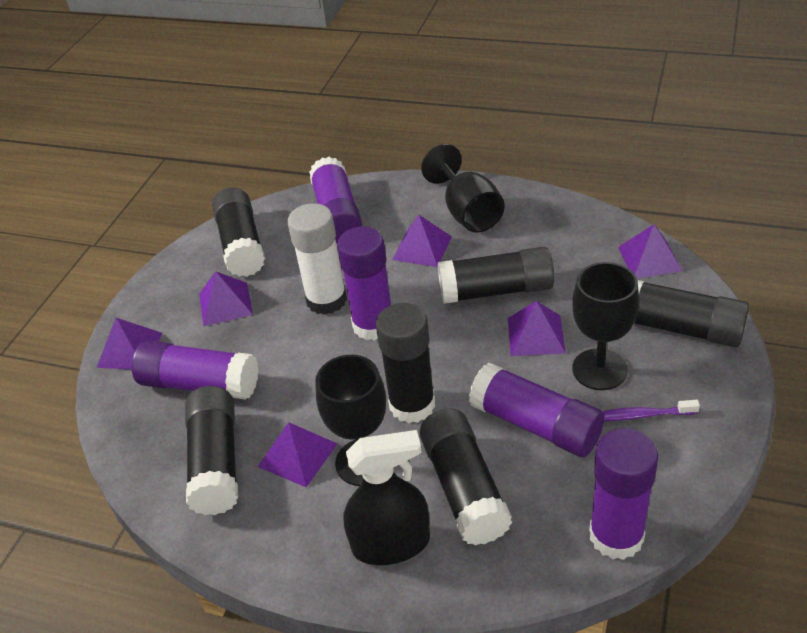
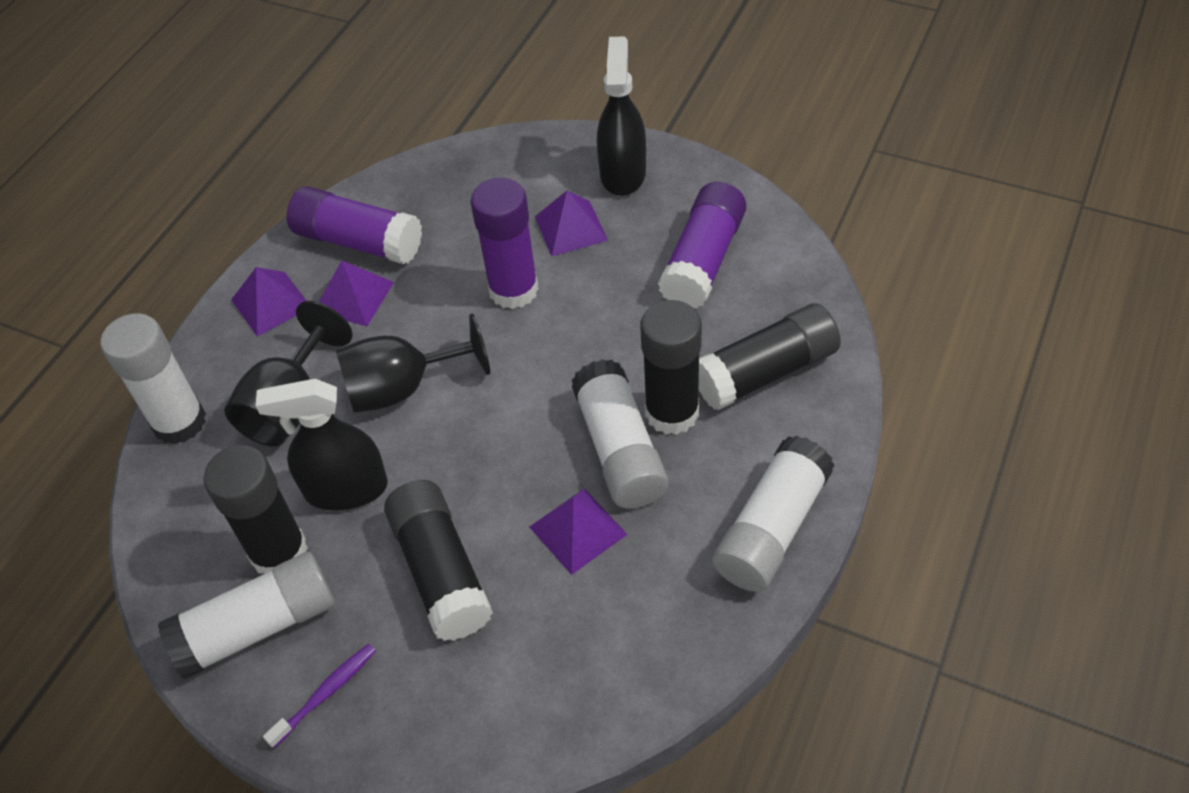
black glue stick: [185,386,238,515] [212,187,265,277] [376,303,435,423] [419,408,513,545] [438,247,554,304] [634,280,750,347] = 6 -> [204,445,308,574] [384,480,493,641] [640,300,702,435] [699,304,841,410] = 4
black goblet: [315,355,386,486] [421,144,505,233] [572,262,639,390] = 3 -> [224,301,353,447] [336,314,490,413] = 2
black spray bottle: [344,430,430,565] = 1 -> [256,379,388,511] [597,36,646,196] = 2
purple glue stick: [132,340,259,400] [309,157,362,243] [337,226,391,340] [469,362,605,457] [589,428,659,560] = 5 -> [287,186,422,264] [471,178,539,309] [658,182,746,309] = 3
purple pyramid: [97,318,162,370] [199,271,253,326] [258,422,337,487] [392,215,452,267] [508,301,566,356] [618,224,683,279] = 6 -> [231,267,306,337] [319,261,394,326] [529,488,628,575] [535,190,608,256] = 4
white glue stick: [288,203,347,315] = 1 -> [101,313,206,444] [158,552,335,680] [572,359,668,509] [713,436,834,592] = 4

